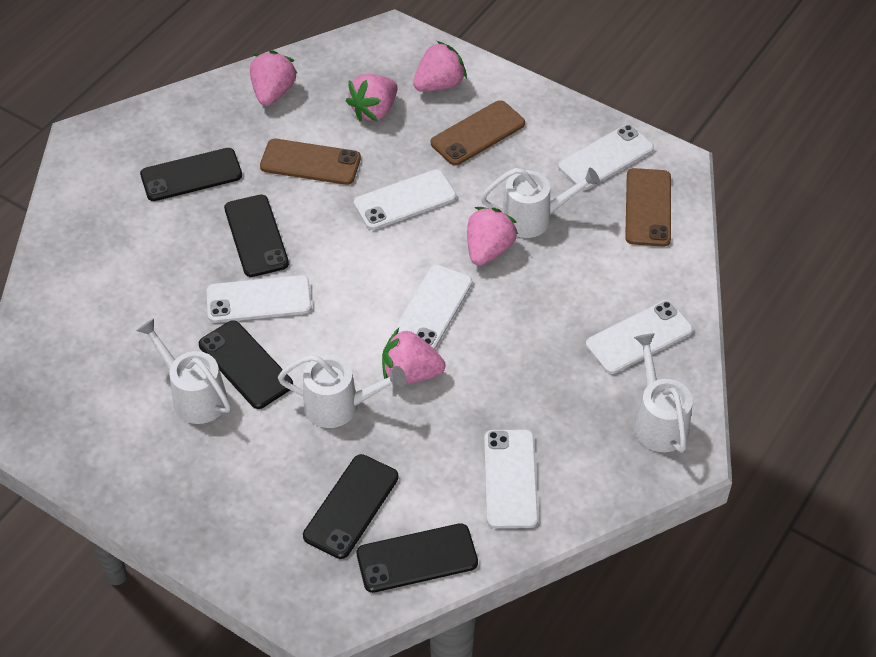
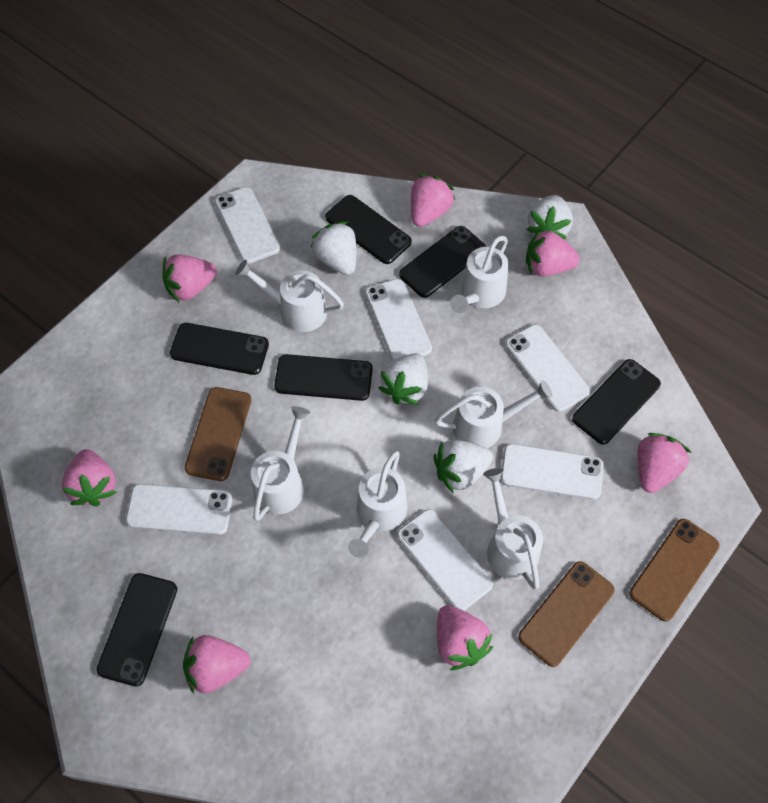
black phone: [140,148,242,201] [199,320,293,409] [224,194,289,277] [303,454,399,559] [357,523,478,593] = 5 -> [96,573,177,687] [170,323,269,375] [274,354,373,401] [325,195,412,264] [399,226,486,298] [572,359,661,445] = 6
pink strawberry: [250,50,298,106] [346,74,398,121] [382,328,445,384] [413,41,467,92] [467,207,518,266] = 5 -> [62,449,117,506] [162,254,217,302] [183,635,250,694] [411,174,455,227] [437,605,493,670] [526,228,580,277] [638,433,692,493] = 7
white strawberry: none = 0 -> [310,221,356,275] [379,353,428,405] [434,440,493,494] [527,195,573,239] = 4
white watering can: [137,318,231,424] [278,355,407,428] [481,168,600,238] [634,333,693,453] = 4 -> [235,260,344,332] [251,406,310,521] [348,451,407,558] [435,380,552,448] [450,236,509,313] [483,468,543,590] = 6

